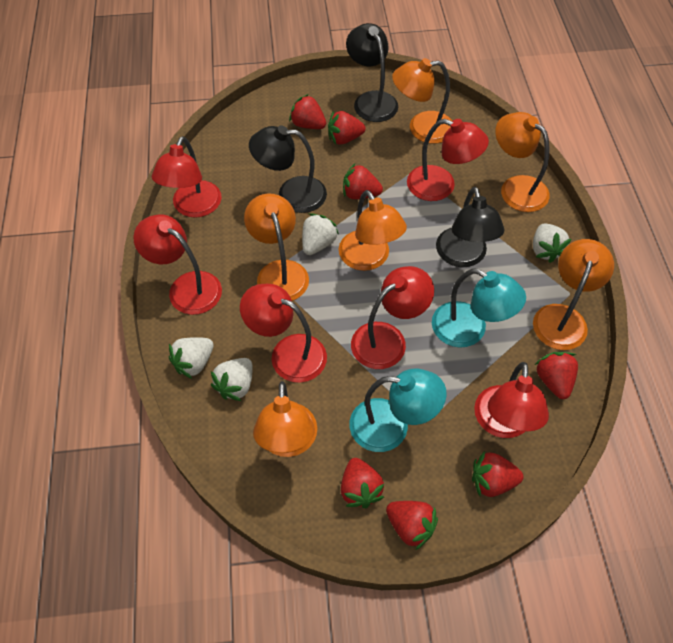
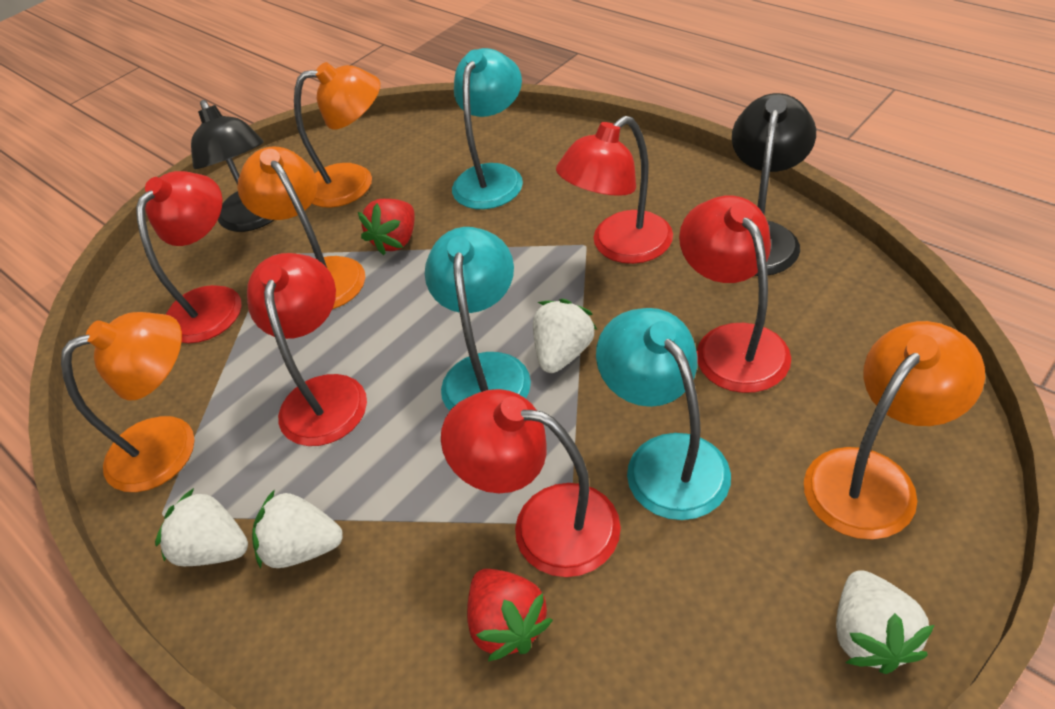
black lamp: [249,125,327,213] [346,23,398,122] [436,187,504,267] = 3 -> [191,100,274,232] [732,93,816,276] = 2
orange lamp: [244,193,309,301] [253,381,317,457] [339,190,407,271] [392,58,452,144] [495,112,550,212] [533,239,614,350] = 6 -> [61,312,194,492] [237,146,365,309] [294,62,380,208] [804,321,985,540] = 4
red lamp: [133,214,222,315] [152,136,222,218] [240,284,327,383] [351,266,434,369] [407,119,489,201] [474,362,549,438] = 6 -> [136,171,242,343] [247,253,367,446] [441,389,621,577] [556,116,673,264] [679,196,791,393] = 5
red strawberry: [289,94,326,129] [328,111,366,144] [341,458,384,508] [343,164,383,199] [386,501,438,550] [472,451,524,497] [535,352,578,399] = 7 -> [358,199,415,255] [467,569,553,661] = 2
turquoise lamp: [349,369,447,452] [432,268,526,348] = 2 -> [425,227,531,411] [452,48,523,209] [596,308,731,520] = 3

